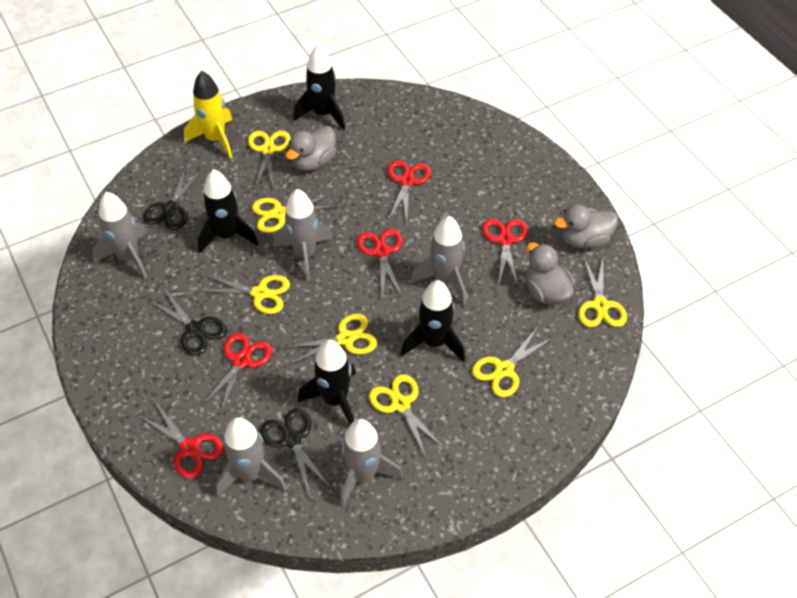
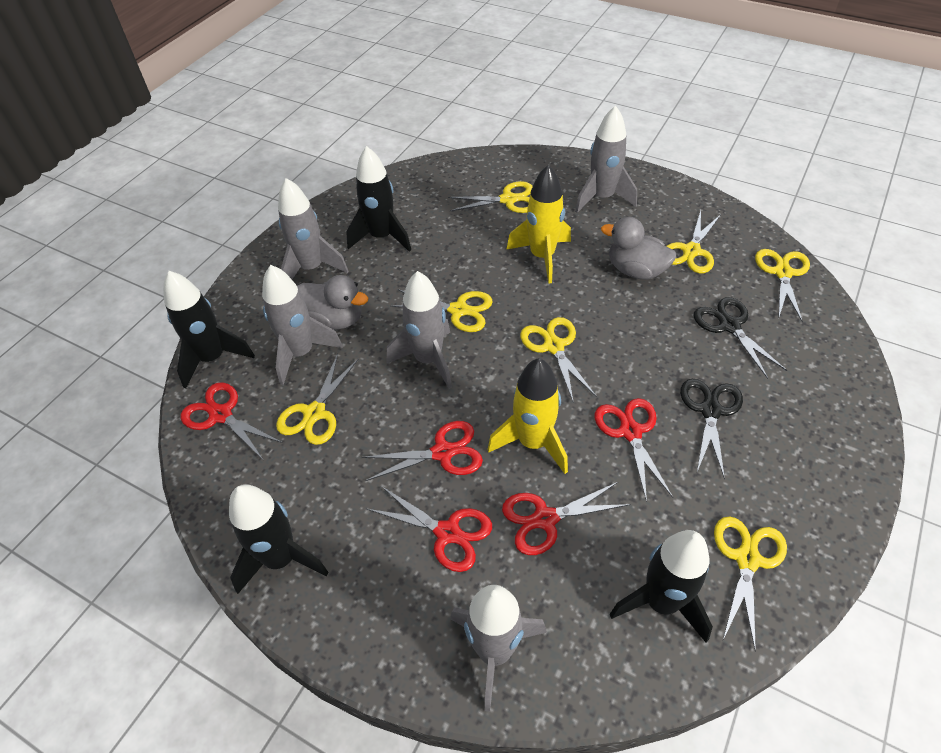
black scissors: [143,167,202,230] [150,290,227,356] [260,408,330,496] = 3 -> [680,379,743,479] [694,297,788,379] = 2
grey duck: [286,126,337,171] [526,242,575,305] [554,204,618,249] = 3 -> [297,275,368,329] [601,217,676,279] = 2
yellow rocket: [184,71,233,159] = 1 -> [488,358,568,474] [506,165,571,283] = 2

